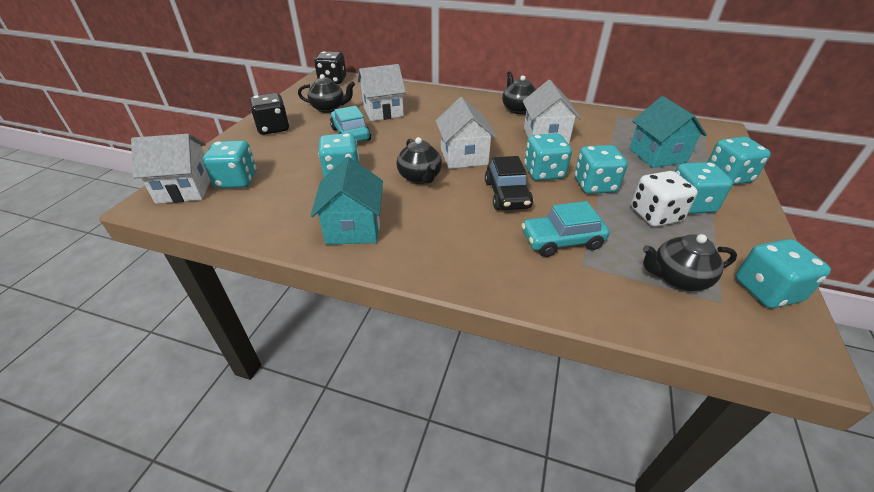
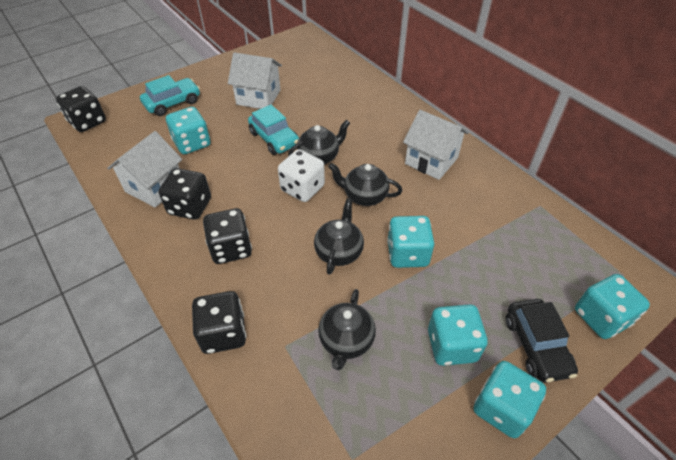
black dice: [250,93,289,135] [314,51,346,84] = 2 -> [56,86,106,132] [159,168,211,220] [192,291,246,354] [203,208,252,264] = 4
turquoise dice: [203,141,256,188] [318,133,359,178] [524,133,572,181] [574,145,628,194] [675,162,733,214] [707,136,771,185] [736,239,831,308] = 7 -> [166,107,211,154] [387,216,434,268] [428,304,488,366] [473,361,546,438] [575,274,650,339] = 5
turquoise house: [311,157,383,245] [629,96,707,168] = 2 -> none = 0
white house: [131,134,211,204] [357,64,406,121] [436,97,497,169] [523,80,581,144] = 4 -> [107,131,182,208] [228,52,282,109] [403,110,469,180] = 3

